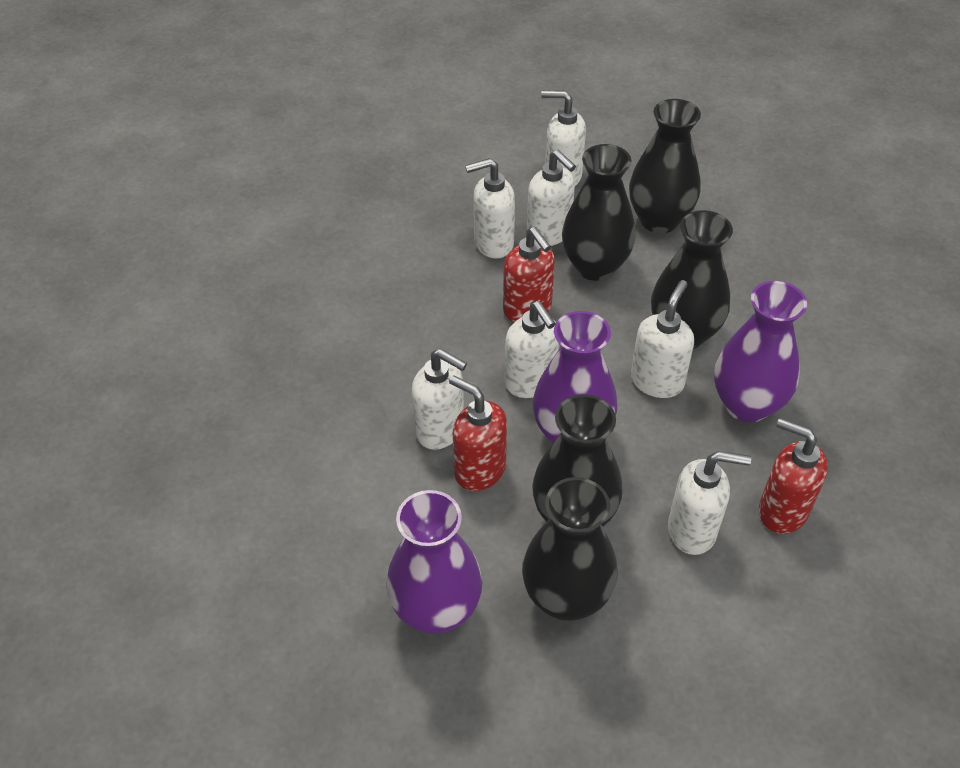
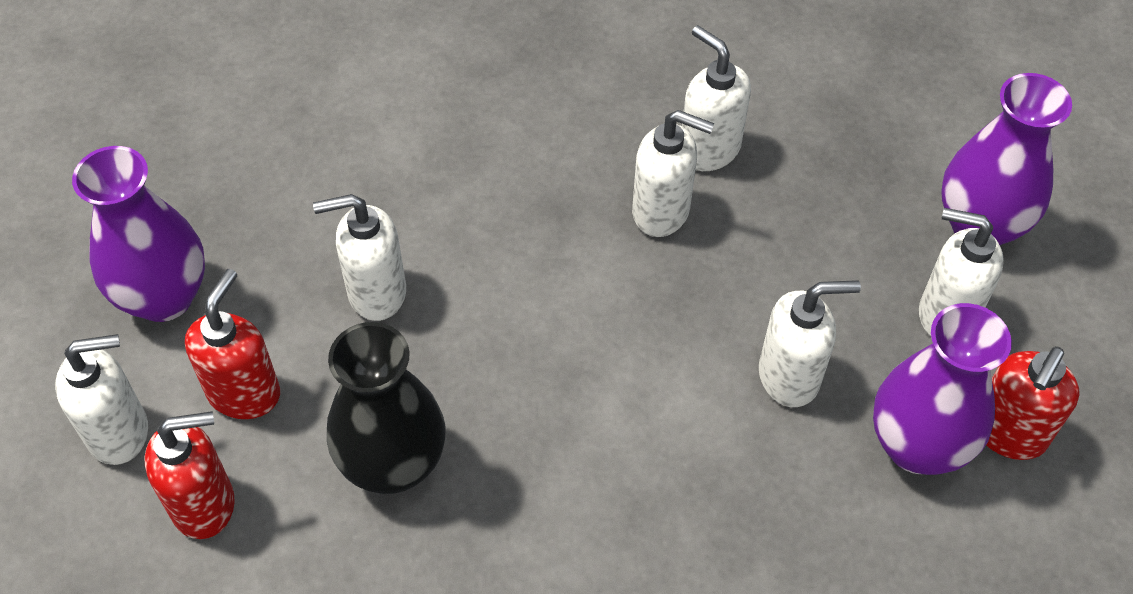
black vase: [522,477,617,621] [532,394,623,527] [562,144,636,281] [629,99,701,233] [651,210,733,349] = 5 -> [327,322,446,494] = 1
white soap dispenser: [412,348,467,450] [465,158,515,259] [505,301,559,398] [527,150,576,246] [541,90,586,186] [631,280,694,398] [668,451,751,555] = 7 -> [55,334,148,465] [313,194,406,321] [632,110,714,237] [682,25,751,171] [759,280,861,407] [919,208,1004,336] = 6

